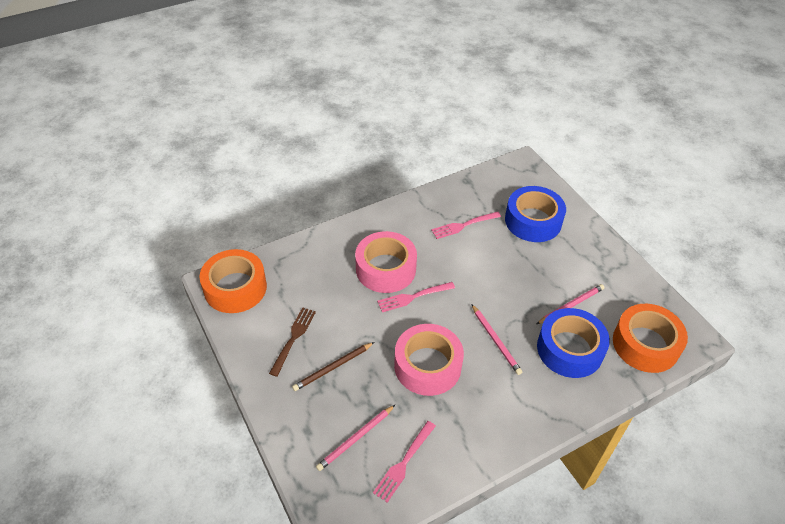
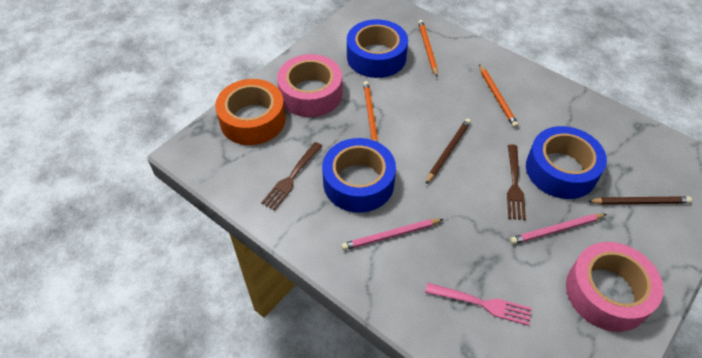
blue tape: [505,186,566,242] [537,308,610,378] = 2 -> [322,138,396,213] [347,19,408,78] [526,126,607,199] = 3
brown fork: [269,307,316,377] = 1 -> [261,142,322,210] [507,144,526,220] = 2
brown pencil: [292,342,374,391] = 1 -> [426,118,471,184] [588,196,692,205] = 2
orange pencil: none = 0 -> [363,81,378,142] [418,20,438,77] [479,64,519,128] = 3
orange tape: [199,249,267,313] [613,304,688,373] = 2 -> [215,79,286,145] = 1
pink fork: [373,421,436,503] [377,282,455,312] [431,212,501,239] = 3 -> [425,283,532,326] = 1
pink pencil: [316,405,395,471] [471,304,522,375] [537,284,604,324] = 3 -> [341,219,443,250] [510,214,606,244] = 2

